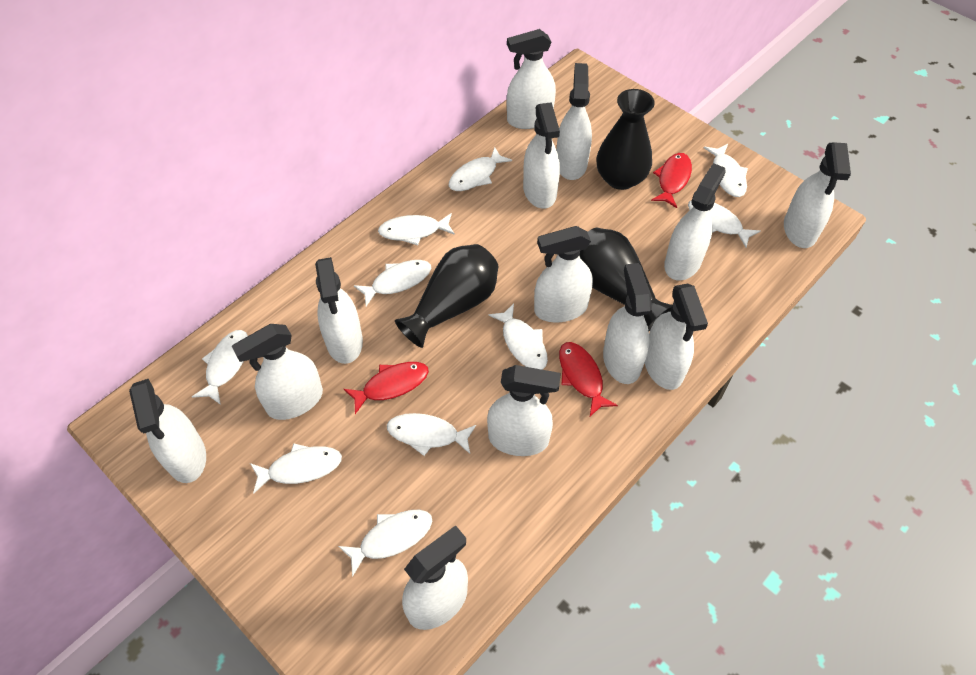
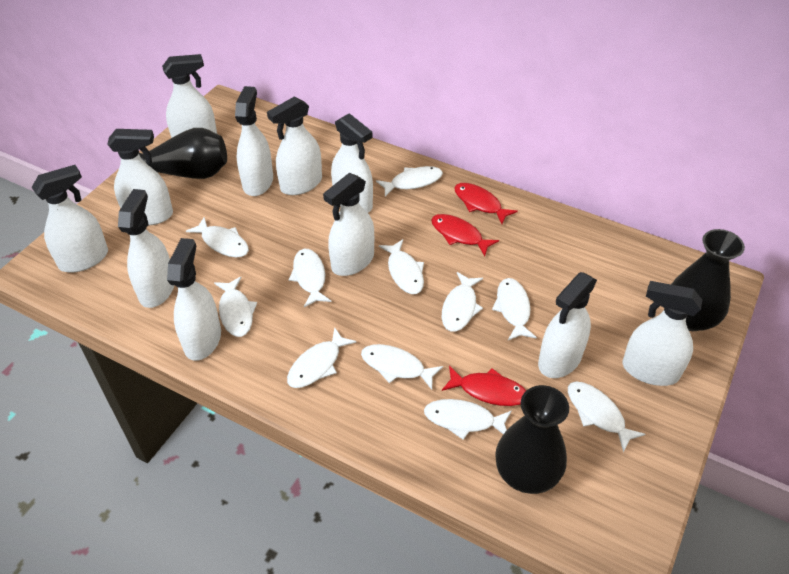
white fish: [192,330,248,405] [250,443,342,494] [338,510,432,577] [354,260,431,306] [378,213,455,245] [387,413,476,456] [448,147,512,191] [488,303,548,370] [688,200,760,247] [704,144,748,197] = 10 -> [186,217,249,257] [214,276,257,337] [287,327,357,388] [289,249,332,307] [361,344,443,390] [376,166,443,197] [379,239,424,294] [424,399,512,440] [442,272,483,332] [492,278,537,340] [568,382,645,452] = 11
white spray bottle: [129,379,206,483] [232,324,323,420] [315,257,363,364] [402,525,468,630] [487,365,561,456] [507,29,556,129] [523,102,560,209] [534,226,593,322] [557,63,592,180] [603,263,652,384] [645,284,708,390] [664,163,726,281] [784,142,851,248] = 13 -> [32,165,108,273] [107,129,173,226] [118,189,175,308] [162,54,217,138] [167,238,221,361] [235,86,273,196] [267,96,322,195] [323,173,374,276] [331,113,373,213] [538,272,597,378] [623,281,702,386] = 11

